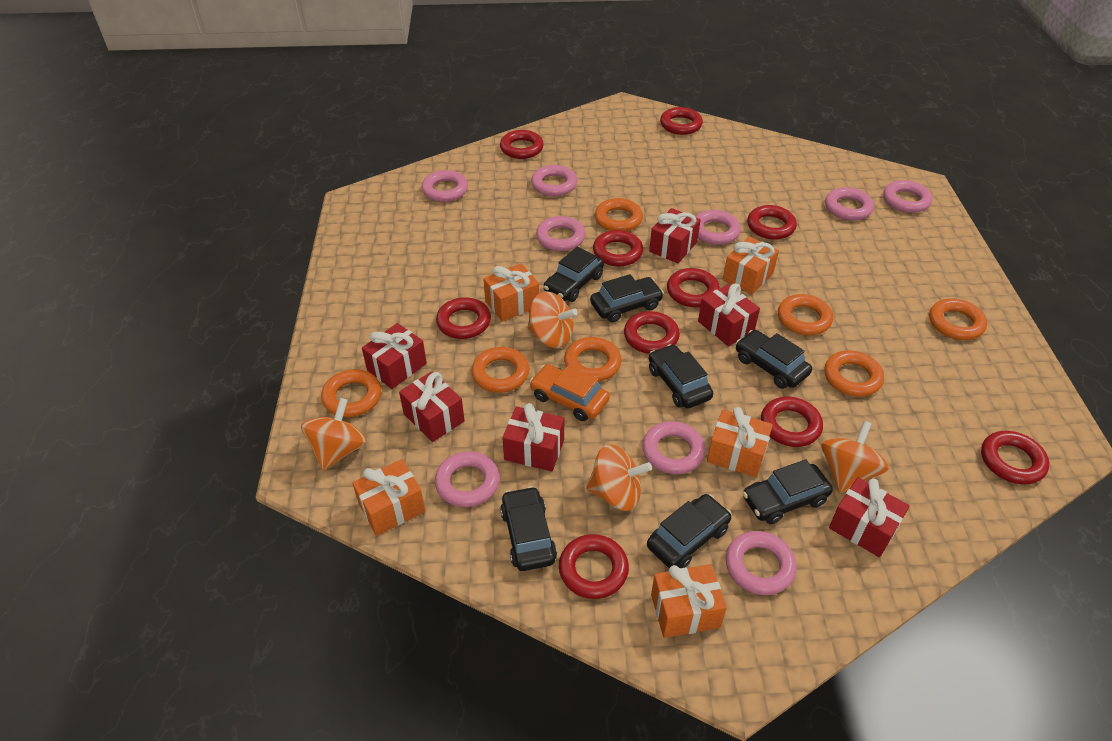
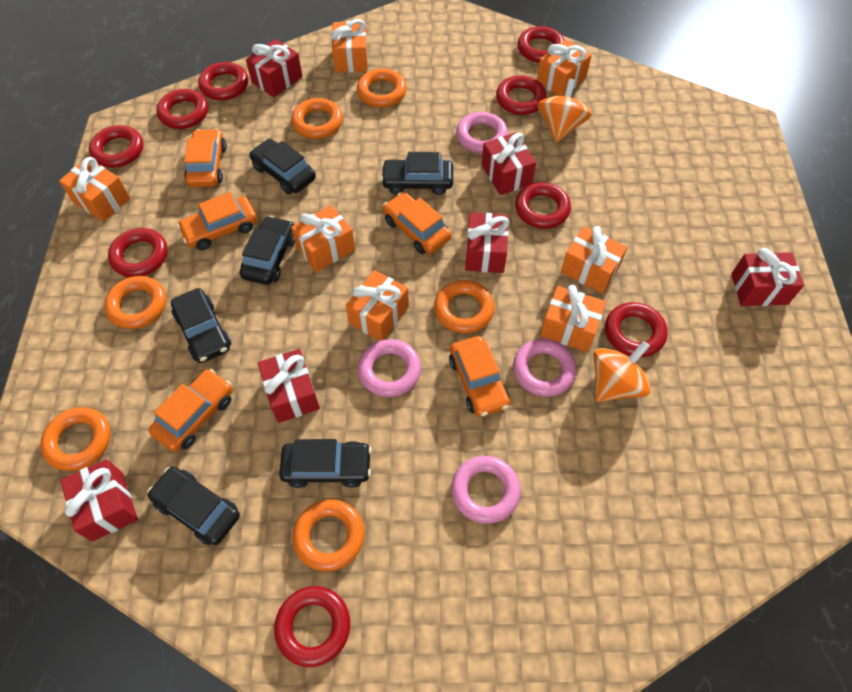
black car: [500,486,557,571] [544,247,604,302] [590,274,664,322] [647,494,732,568] [649,344,713,408] [736,330,812,389] [743,459,833,524] = 7 -> [147,467,240,545] [171,288,231,363] [240,216,295,285] [249,139,316,195] [279,439,372,488] [381,152,453,195] = 6
orange car: [529,364,610,421] = 1 -> [148,369,233,452] [177,192,257,250] [184,128,227,187] [383,192,452,254] [449,336,510,417] = 5
orange gift: [352,459,425,536] [483,264,539,322] [651,564,727,638] [707,407,773,477] [723,236,779,294] = 5 -> [59,157,130,222] [291,205,355,272] [331,19,368,72] [346,270,409,341] [537,39,592,96] [540,285,606,352] [561,226,628,294] = 7
orange ring: [321,369,381,417] [471,347,529,393] [564,337,621,382] [595,198,643,231] [778,294,833,335] [824,350,884,397] [929,298,987,340] = 7 -> [40,407,111,471] [104,276,166,329] [291,98,343,139] [293,499,365,571] [357,69,407,108] [434,280,495,333] = 6
orange spinning top: [301,398,367,471] [527,291,578,348] [586,444,652,511] [821,421,889,493] = 4 -> [538,79,591,143] [594,341,651,402] = 2
pink ring: [422,170,468,202] [435,451,500,507] [531,165,577,196] [536,216,585,251] [642,421,705,474] [695,210,741,245] [726,531,796,595] [825,187,874,220] [883,180,932,213] = 9 -> [358,339,421,397] [451,456,521,524] [456,112,508,153] [513,339,577,397] = 4
red ring: [436,297,491,339] [500,130,544,159] [559,534,629,599] [593,230,643,267] [624,311,680,354] [660,107,703,135] [667,268,720,307] [747,205,797,240] [761,397,823,447] [981,431,1049,484] = 10 -> [89,125,143,168] [108,228,167,277] [156,89,208,129] [198,62,248,100] [274,586,350,667] [496,75,546,115] [515,182,571,229] [517,26,564,63] [605,302,667,357] = 9

